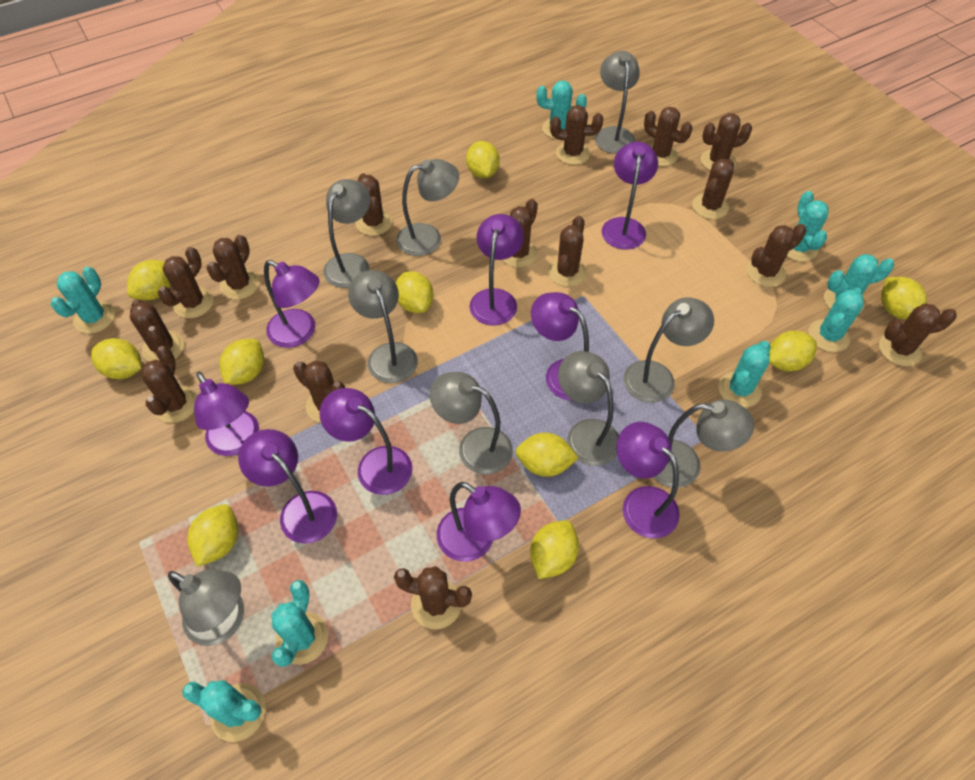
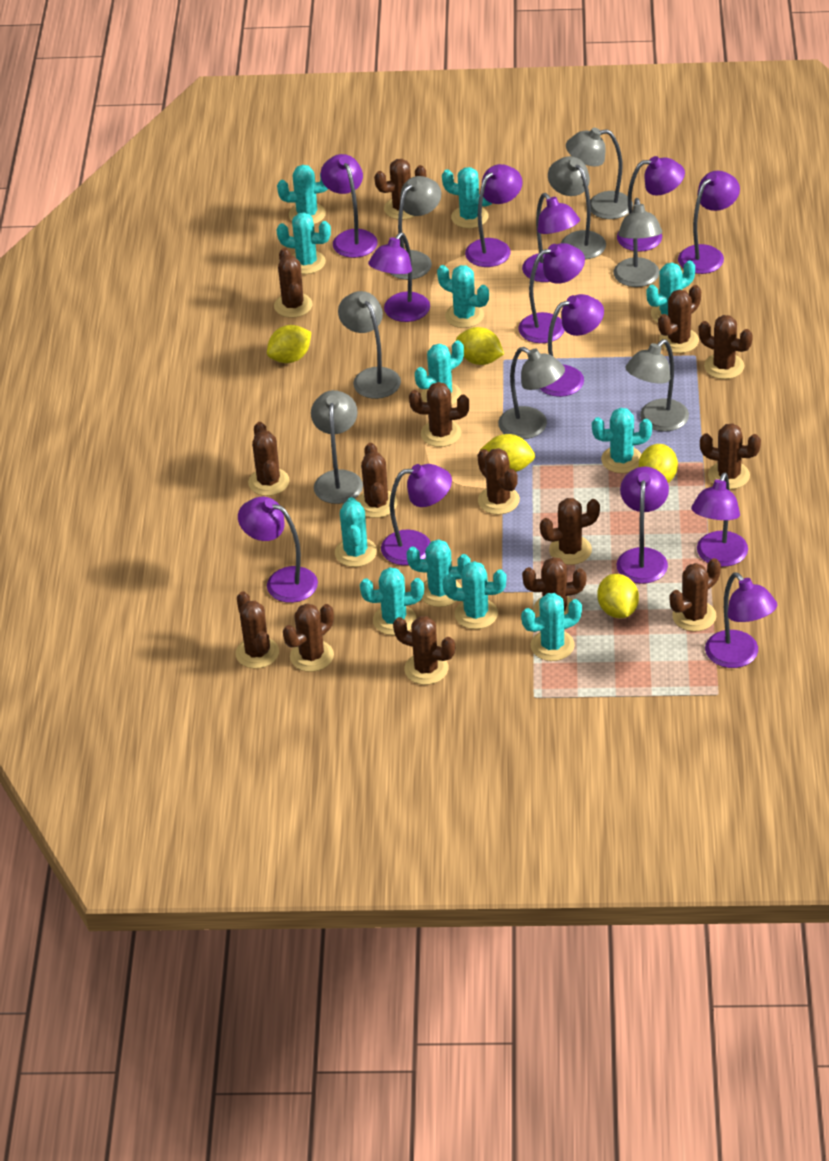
grey lamp: [168,570,244,646] [323,179,370,288] [348,270,418,383] [396,159,459,256] [430,372,513,474] [558,351,619,466] [595,51,640,154] [624,297,714,403] [653,399,754,488] = 9 -> [311,390,363,504] [338,291,401,399] [390,176,441,280] [498,347,565,439] [548,156,606,259] [566,128,633,219] [614,198,662,287] [625,339,689,431] = 8
purple lamp: [194,372,259,456] [238,429,337,544] [264,260,320,348] [319,388,413,495] [437,482,521,562] [470,214,524,326] [531,292,589,400] [602,142,658,250] [616,422,680,538] = 9 -> [238,497,318,603] [321,154,378,258] [368,233,430,322] [381,464,452,565] [465,164,523,267] [518,243,585,343] [522,193,580,282] [540,294,604,397] [617,156,685,251] [617,467,669,584] [678,171,740,274] [691,473,748,567] [705,573,777,668] = 13
turquoise cactus: [51,267,115,334] [182,680,266,742] [271,580,328,667] [537,80,587,139] [718,341,771,407] [787,191,829,262] [808,288,864,352] [824,254,894,313] = 8 -> [276,212,331,274] [277,165,328,224] [335,497,377,567] [360,567,424,635] [407,539,471,607] [415,340,464,406] [437,265,489,328] [442,167,492,228] [443,561,507,629] [521,593,582,661] [592,408,652,473] [647,260,695,323] = 12
yellow lemon: [91,338,142,379] [127,260,171,300] [187,504,238,567] [219,339,264,385] [396,271,433,313] [466,141,500,178] [515,433,579,477] [530,520,579,579] [769,331,817,371] [881,277,927,319] = 10 -> [267,325,311,363] [456,327,504,365] [480,434,535,472] [597,574,639,618] [639,444,678,483] = 5

